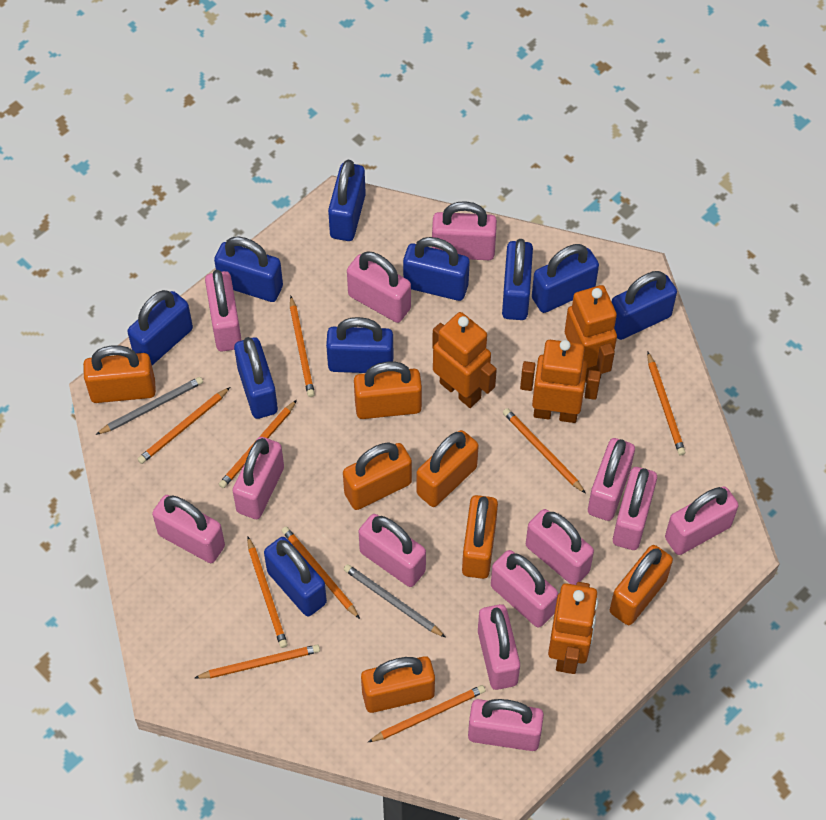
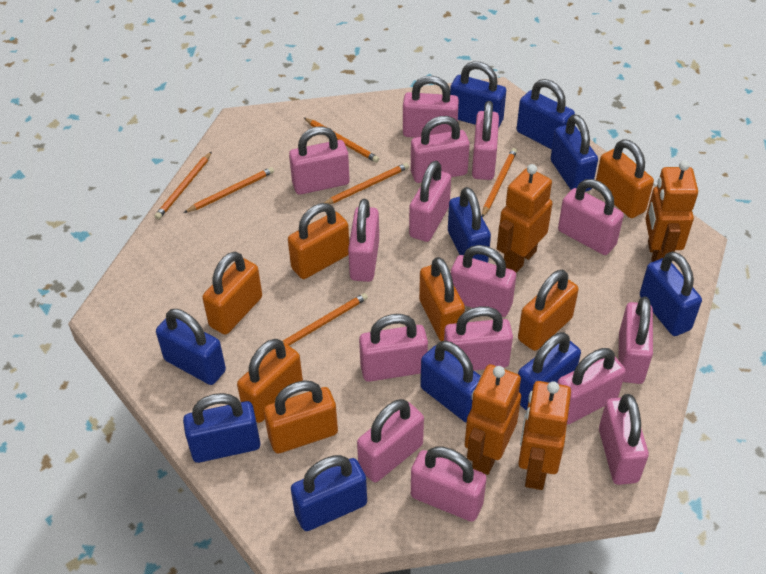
grey pencil: [96,377,203,435] [344,564,446,638] = 2 -> none = 0
orange pencil: [138,387,230,464] [195,644,320,679] [219,400,297,488] [247,536,288,648] [281,526,360,619] [290,296,315,397] [368,685,485,742] [503,408,586,494] [647,351,686,455] = 9 -> [154,151,212,220] [184,167,274,213] [282,293,368,346] [304,118,379,163] [324,163,409,204] [482,148,517,217] = 6
pink padlock: [152,495,225,563] [205,270,242,352] [232,437,284,519] [347,251,411,323] [359,514,426,587] [432,201,497,260] [468,699,544,751] [478,604,520,690] [491,550,558,628] [526,509,594,585] [588,438,635,521] [613,467,657,550] [665,487,739,555] = 13 -> [289,126,350,195] [348,199,379,282] [357,399,424,482] [359,314,428,382] [403,76,459,138] [409,161,451,242] [411,116,470,183] [411,447,486,522] [444,306,513,370] [451,245,516,317] [472,101,499,180] [557,348,626,425] [558,179,624,255] [599,394,649,485] [618,297,653,384] = 15

